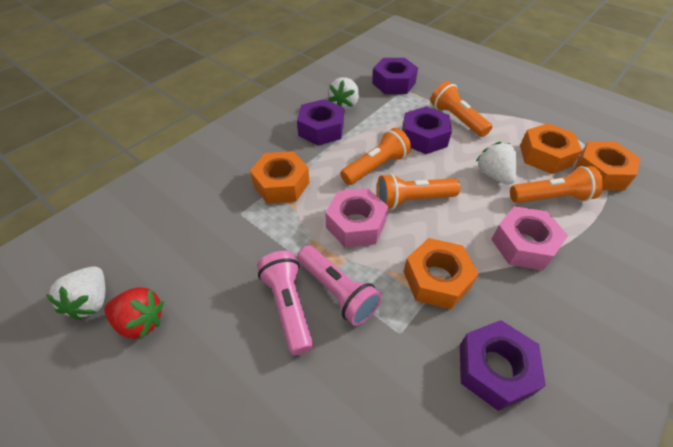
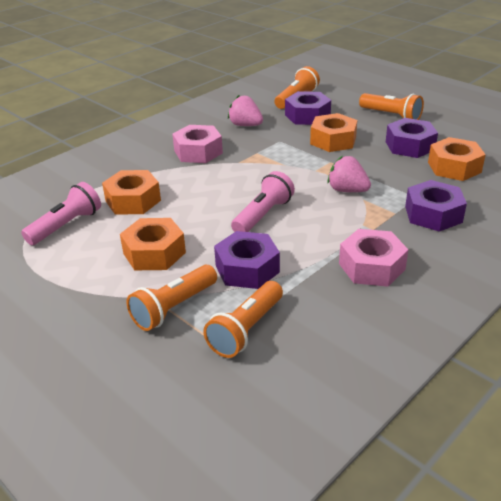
pink strawberry: none = 0 -> [228,95,263,126] [327,156,371,192] = 2
red strawberry: [104,287,164,339] = 1 -> none = 0
white strawberry: [46,266,105,320] [328,77,359,110] [476,142,517,185] = 3 -> none = 0

